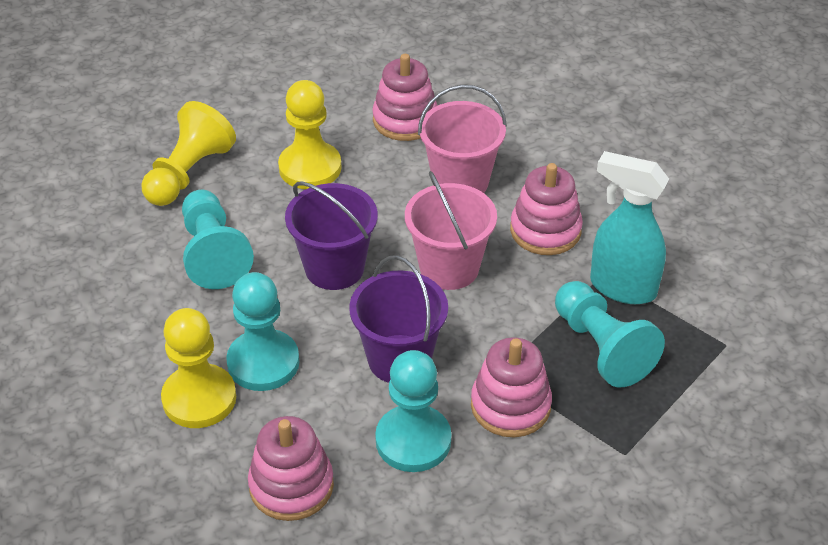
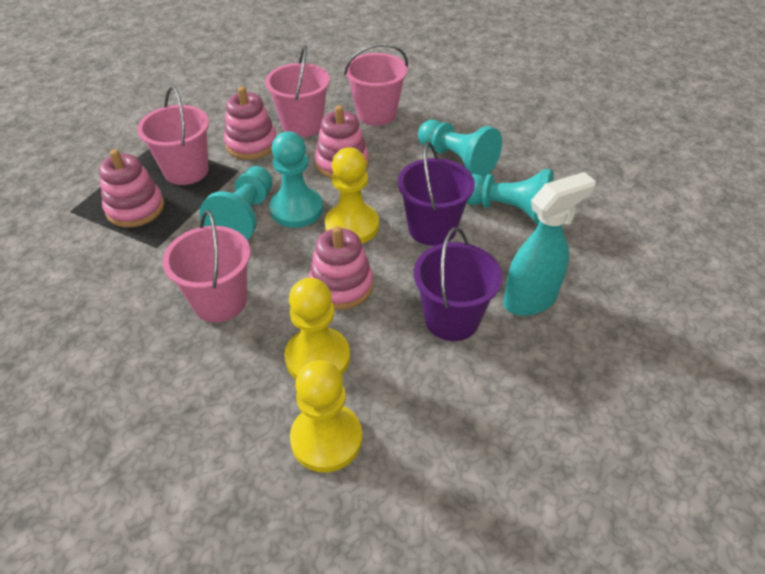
pink bucket: [405,171,497,290] [418,85,507,193] = 2 -> [137,86,209,185] [163,210,251,322] [265,45,330,137] [344,43,408,126] = 4

